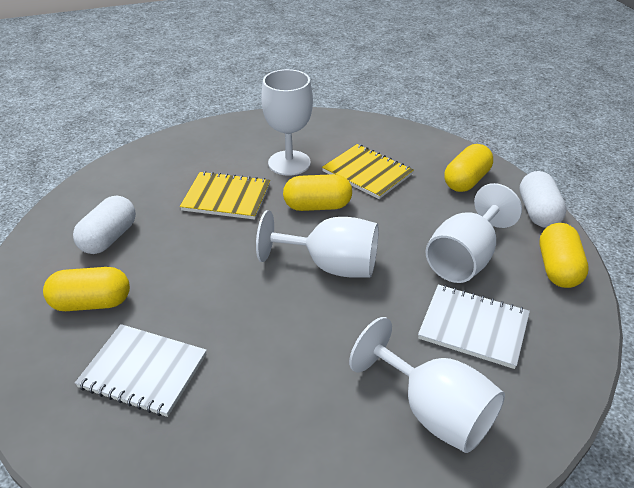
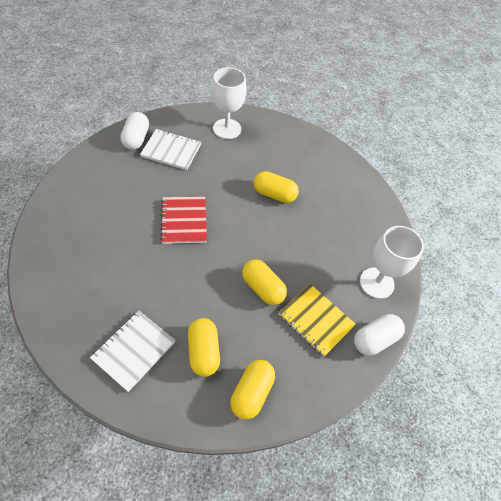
red notebook: none = 0 -> [160,197,207,244] = 1
white goblet: [256,210,379,278] [261,69,313,176] [349,317,505,453] [425,183,522,283] = 4 -> [212,67,247,139] [360,226,424,299] = 2
yellow notebook: [180,171,270,220] [322,144,414,199] = 2 -> [278,284,356,357] = 1

